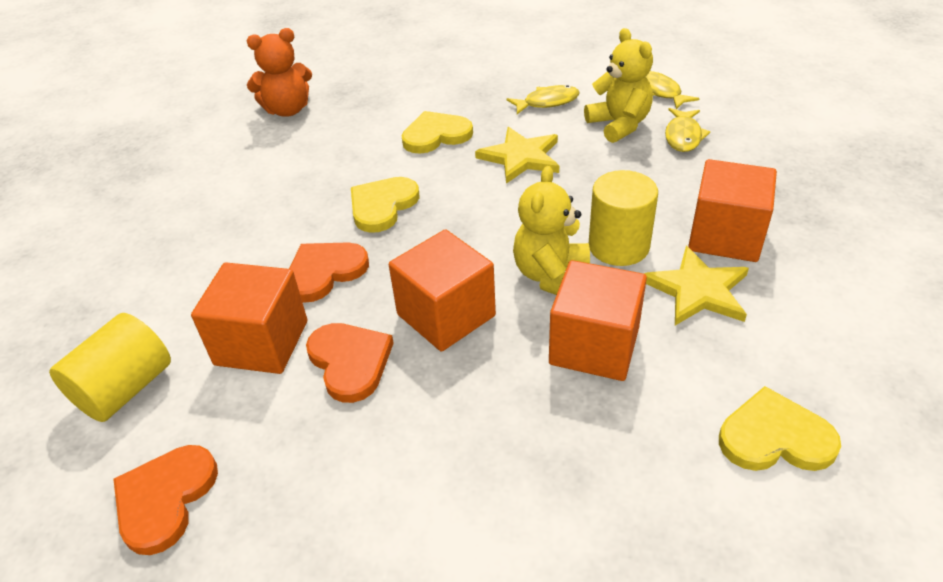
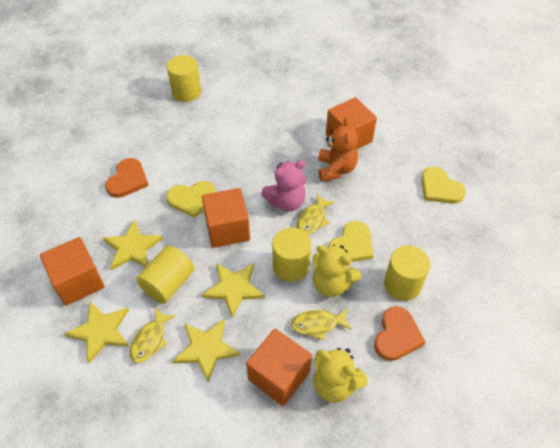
orange heart: [113,445,218,555] [289,242,369,303] [306,323,394,403] = 3 -> [105,158,149,198] [374,306,426,361] = 2
pink teddy bear: none = 0 -> [261,160,306,211] = 1
yellow cylinder: [49,313,171,422] [589,170,658,266] = 2 -> [136,245,194,304] [167,55,201,102] [272,227,311,282] [384,245,430,301] = 4
yellow star: [475,127,559,184] [643,246,749,325] = 2 -> [64,302,129,364] [103,220,163,270] [172,318,241,383] [202,263,265,318] = 4

